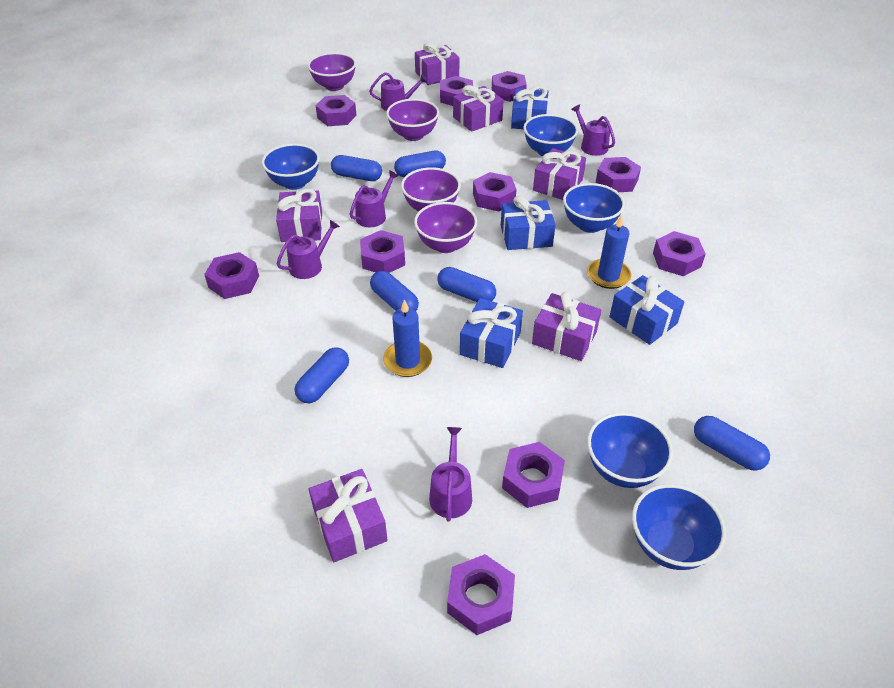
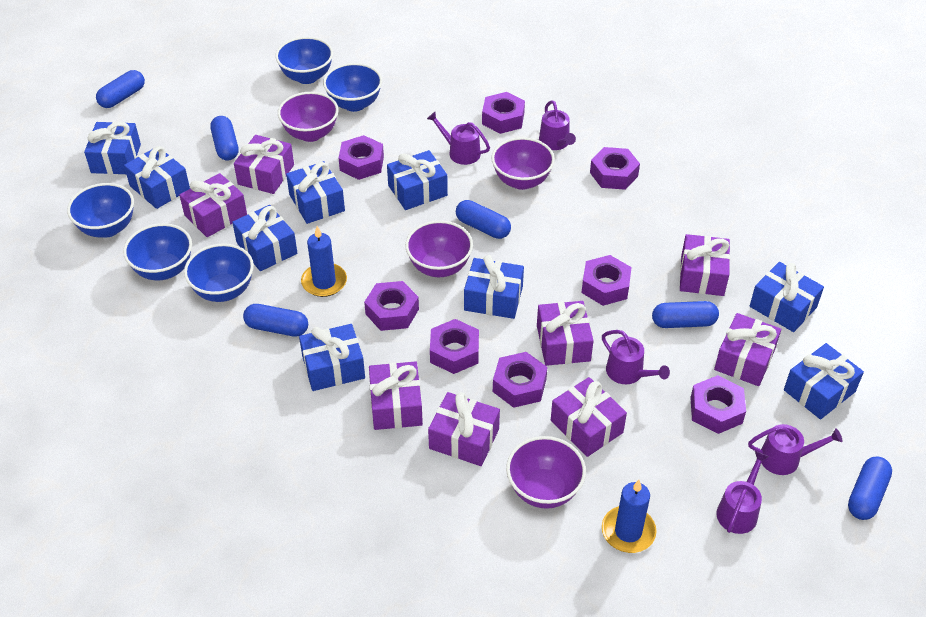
blue gift: [460,298,523,368] [501,196,556,250] [511,86,549,129] [609,275,684,345] = 4 -> [84,122,141,174] [124,146,190,209] [232,205,297,271] [286,161,345,224] [299,324,365,391] [387,150,448,210] [464,255,524,319] [750,262,824,332] [784,343,864,419] = 9
purple gift: [276,189,322,242] [309,469,388,562] [415,42,460,85] [453,85,504,132] [532,292,601,361] [533,148,586,200] = 6 -> [179,173,247,237] [234,135,294,194] [369,361,423,430] [428,392,500,466] [537,301,594,366] [551,377,627,457] [680,234,730,296] [714,313,781,386] = 8
purple nut: [204,252,259,299] [316,95,356,126] [360,230,405,273] [440,76,473,106] [447,554,515,635] [473,172,517,211] [492,71,527,102] [502,442,565,508] [596,157,641,192] [653,231,706,276] = 10 -> [338,135,384,180] [364,281,419,331] [430,319,479,374] [482,92,525,134] [493,352,547,408] [581,255,632,306] [590,147,640,190] [690,375,746,434] = 8

